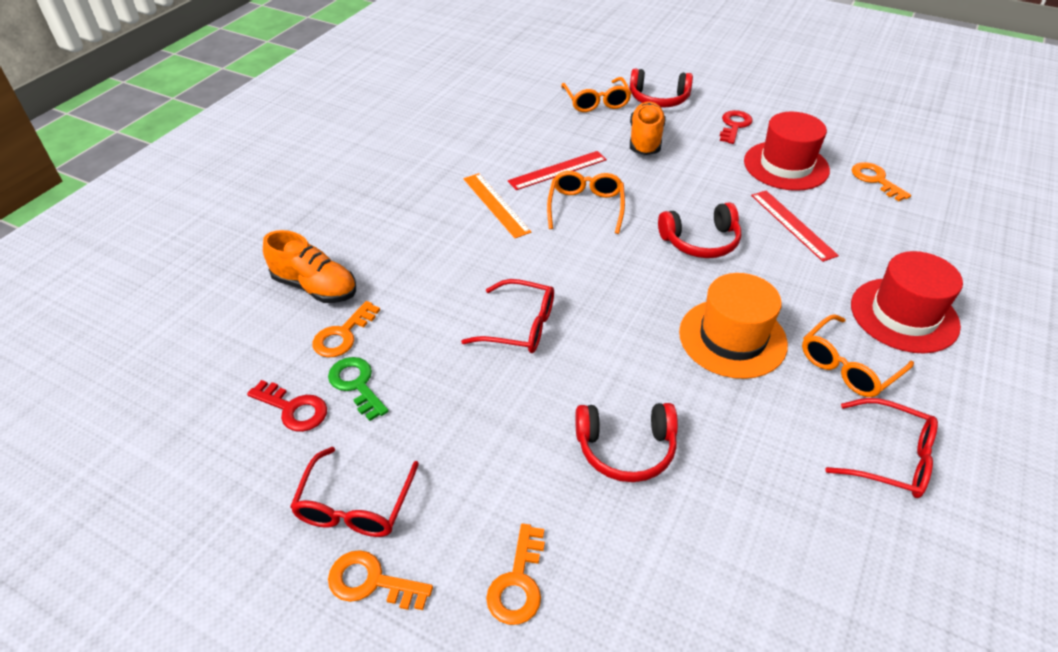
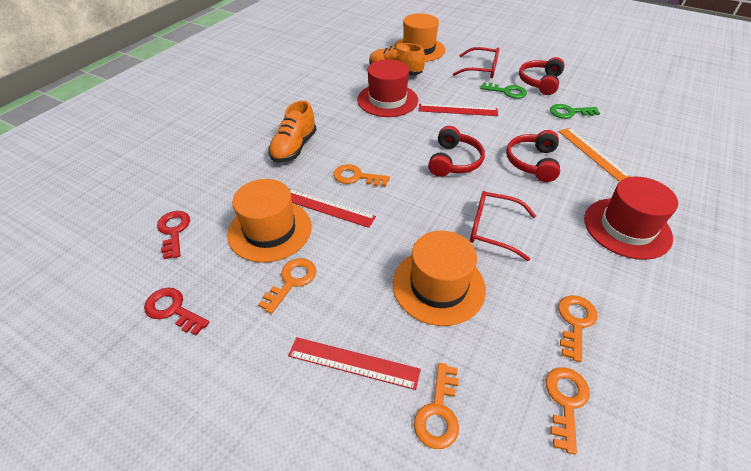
green key: [328,357,389,421] = 1 -> [480,82,527,99] [550,104,600,119] = 2
orange glasses: [547,171,625,234] [561,77,632,112] [802,314,914,397] = 3 -> none = 0
orange hat: [679,273,788,379] = 1 -> [227,179,312,263] [393,231,486,326] [394,13,445,62] = 3
orange key: [312,301,380,357] [328,550,433,610] [486,524,545,625] [852,162,911,201] = 4 -> [258,258,316,314] [333,164,390,187] [414,363,459,449] [546,367,590,455] [558,295,597,362] = 5
red glasses: [290,447,419,537] [461,279,554,353] [825,398,938,498] = 3 -> [453,47,500,78] [470,191,536,261] = 2
red ruler: [508,151,607,190] [751,190,839,262] = 2 -> [288,337,421,390] [289,189,376,228] [419,104,498,116] = 3

